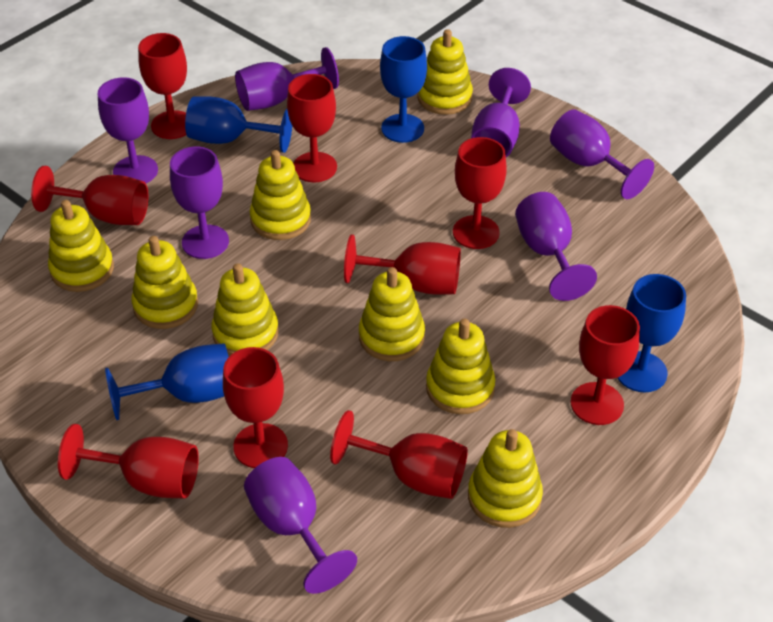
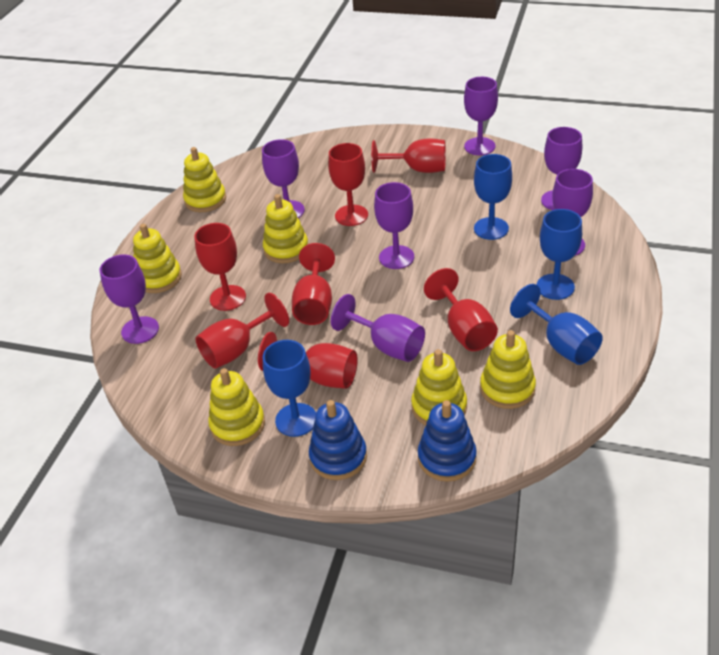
blue stacking toy: none = 0 -> [309,400,367,480] [418,400,477,482] = 2
red goblet: [31,166,148,225] [58,424,199,499] [138,33,187,139] [223,347,288,468] [287,74,337,182] [330,410,468,499] [344,234,461,295] [453,137,507,249] [571,305,640,425] = 9 -> [194,223,246,311] [196,293,289,369] [258,332,358,389] [292,243,335,325] [328,143,368,226] [371,139,446,173] [424,268,498,351] = 7
yellow stacking toy: [48,200,114,292] [132,236,198,329] [211,263,279,355] [250,150,311,240] [359,267,425,361] [417,29,473,115] [426,319,495,414] [468,429,543,528] = 8 -> [133,224,182,293] [183,147,226,212] [208,368,265,446] [263,194,308,263] [411,349,467,425] [480,330,536,409] = 6

